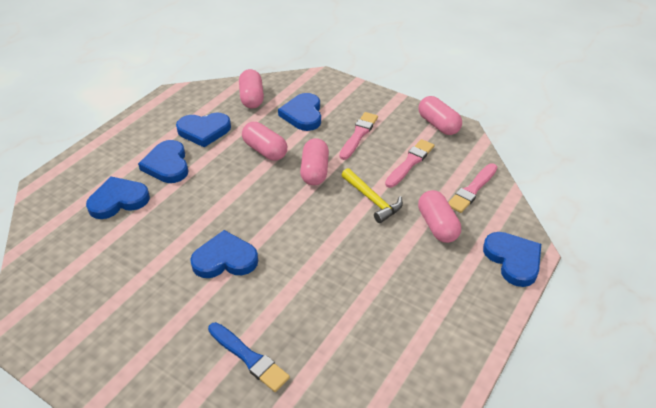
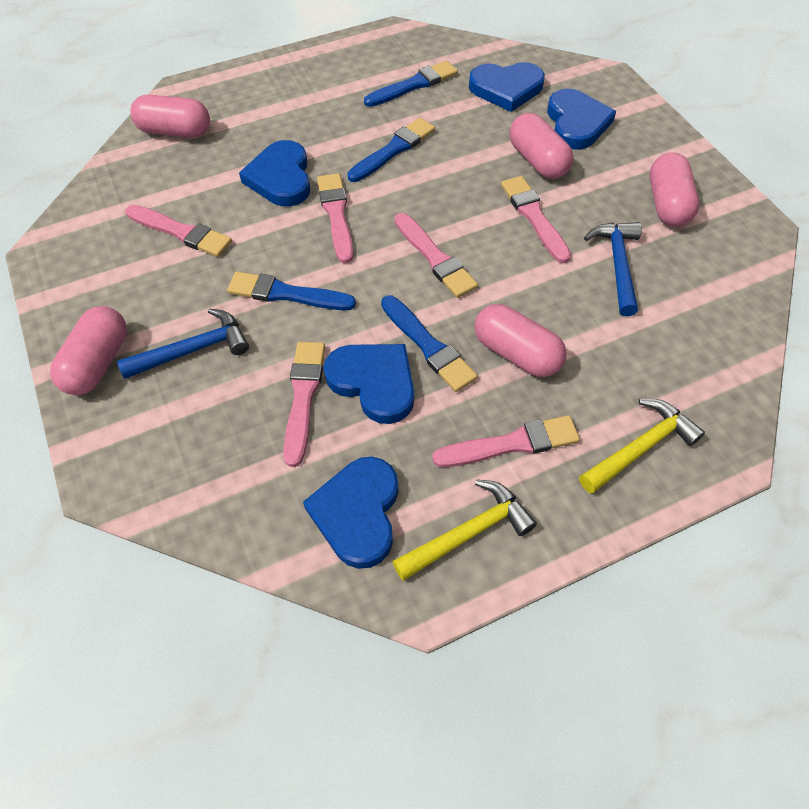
blue brush: [208,322,290,392] = 1 -> [227,271,356,310] [347,118,435,182] [364,61,458,107] [381,295,477,392] = 4
blue hammer: none = 0 -> [117,309,249,379] [584,222,642,316] = 2
blue heart: [86,176,150,219] [138,140,188,183] [176,113,231,147] [190,230,258,278] [278,93,321,131] [483,232,541,287] = 6 -> [239,140,310,207] [303,457,398,569] [324,344,414,424] [469,62,545,112] [547,89,616,150] = 5
pink brush: [339,112,378,160] [385,139,434,188] [448,163,497,213] = 3 -> [125,205,232,257] [283,342,325,467] [317,173,353,263] [394,213,478,298] [432,415,580,467] [501,176,571,263] = 6
yellow hammer: [341,168,403,223] = 1 -> [392,480,537,581] [579,399,705,494] = 2

